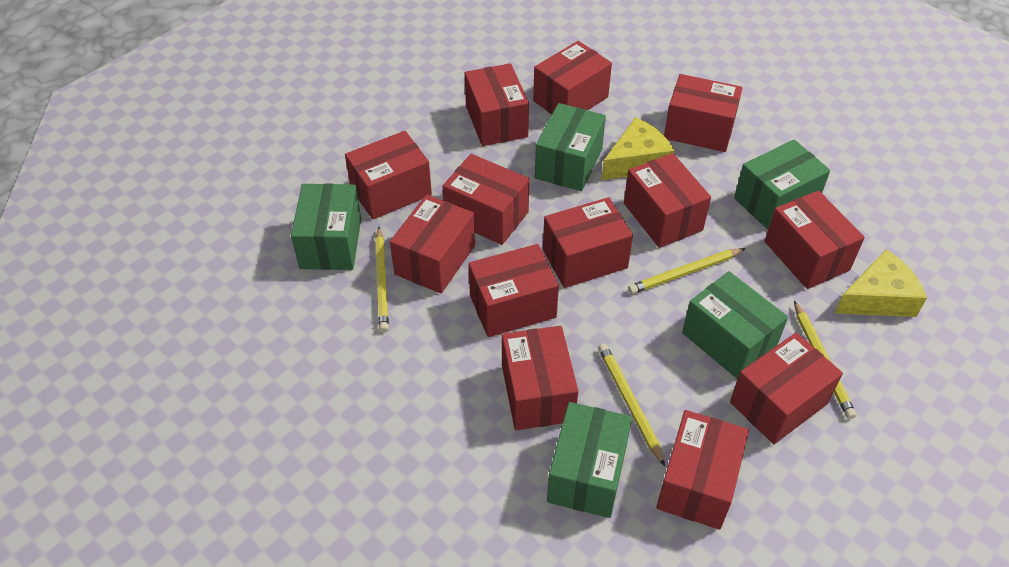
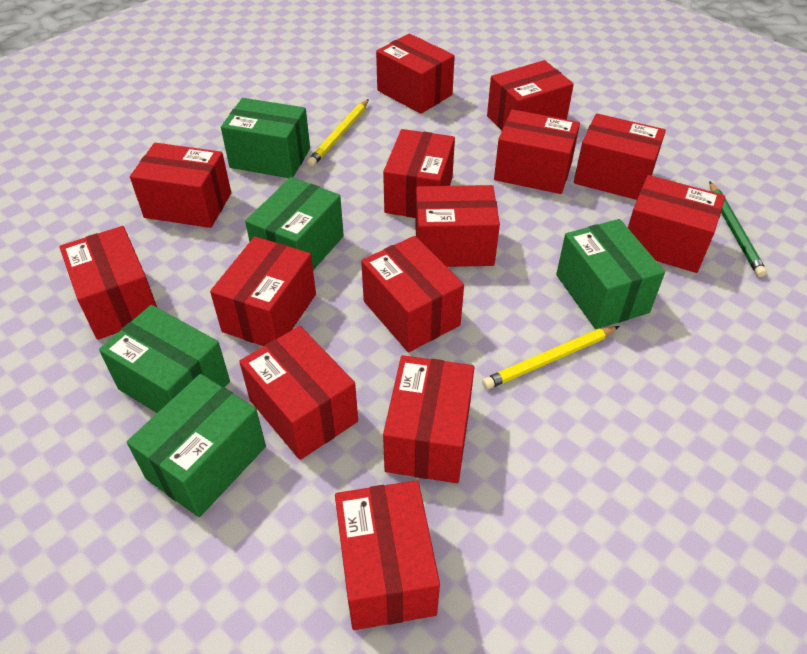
green pencil: none = 0 -> [710,182,767,277] = 1
red box: [345,131,432,219] [390,194,475,293] [443,154,530,245] [465,63,529,146] [468,244,559,337] [502,326,578,430] [533,41,612,114] [543,197,633,288] [624,153,711,248] [656,410,749,530] [664,74,742,152] [730,333,843,444] [765,191,865,289] = 13 -> [60,226,157,340] [130,143,231,228] [210,236,316,346] [239,326,358,460] [335,480,440,630] [361,236,464,352] [376,33,455,114] [383,129,455,218] [383,355,474,483] [415,185,500,267] [487,60,574,131] [494,109,580,194] [574,113,666,200] [628,175,725,273] = 14
yellow cheese: [601,117,675,180] [835,249,927,317] = 2 -> none = 0
yellow pencil: [375,227,389,332] [598,343,665,466] [628,248,746,294] [794,300,856,419] = 4 -> [307,99,369,167] [482,326,619,389] = 2

